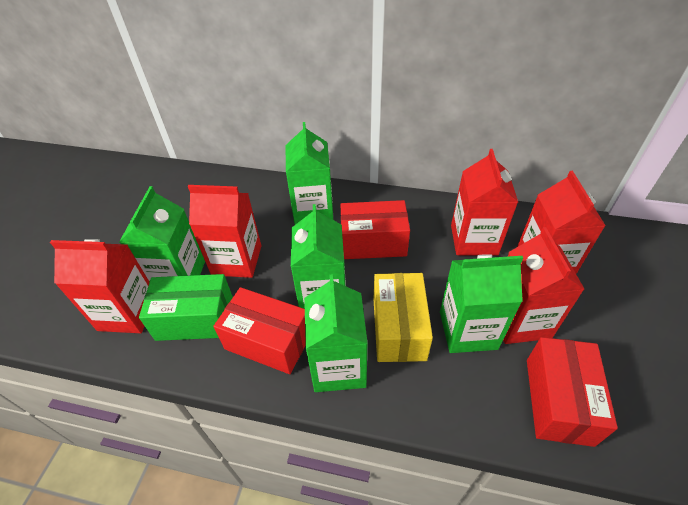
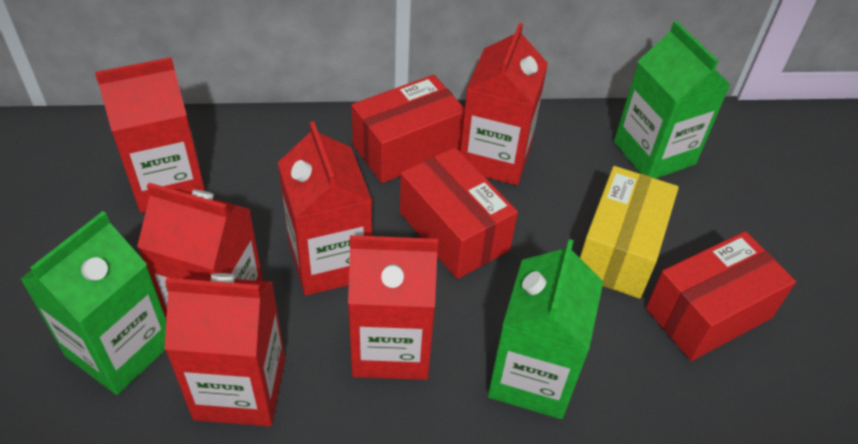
green box: [139,274,233,341] = 1 -> none = 0
green carton: [119,186,205,282] [286,122,333,225] [291,204,346,309] [304,274,368,392] [440,254,523,353] = 5 -> [20,211,166,395] [488,239,603,419] [614,21,731,179] = 3
red carton: [50,239,150,333] [188,185,261,278] [451,149,518,255] [503,227,585,344] [517,171,606,274] = 5 -> [95,57,205,213] [137,183,263,318] [165,273,285,426] [278,121,372,296] [348,235,438,380] [460,23,548,185] = 6

